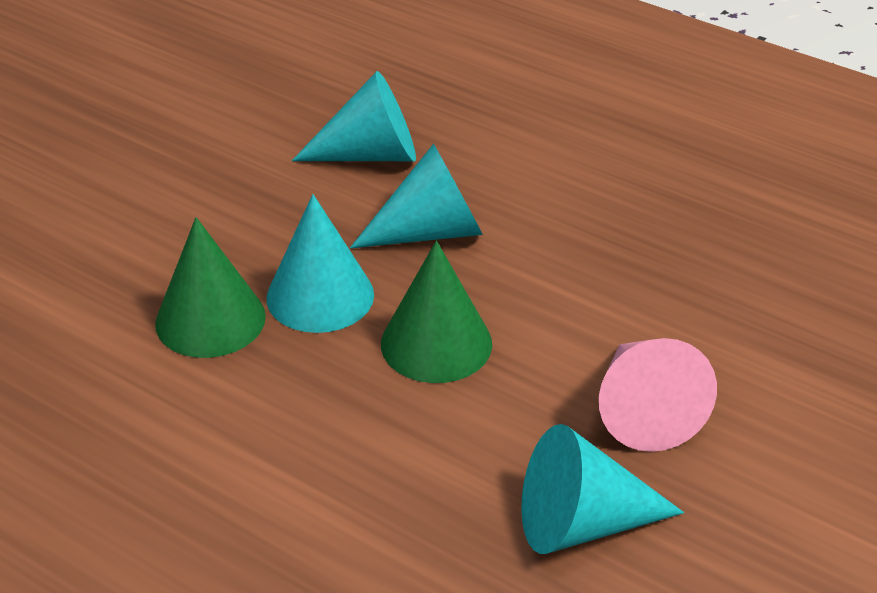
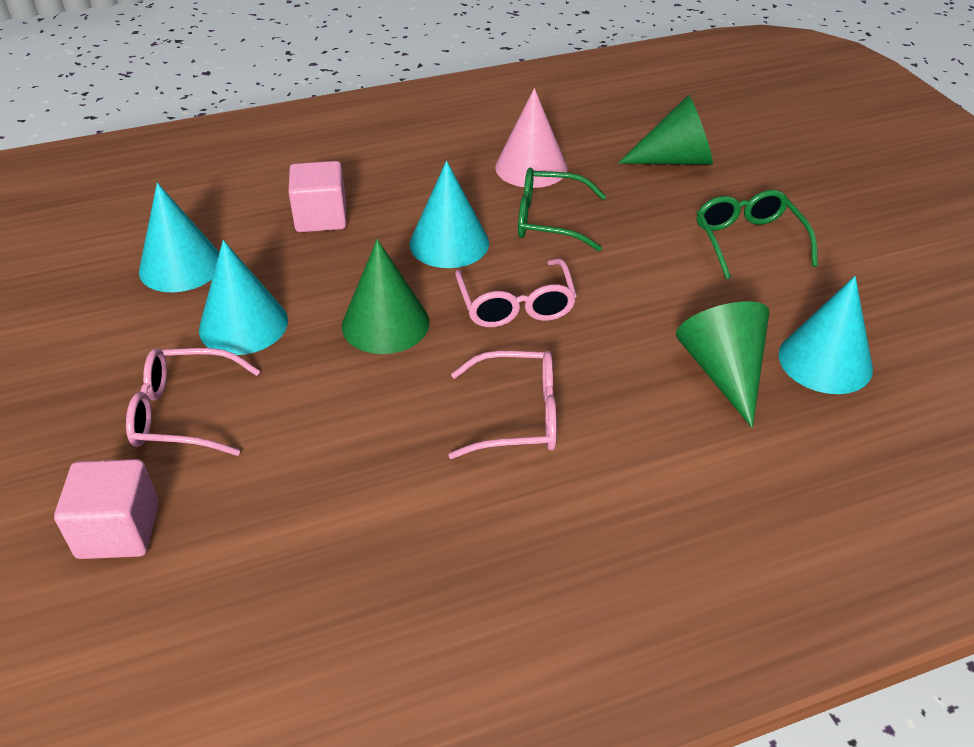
green cone: [155,217,266,358] [381,240,492,383] = 2 -> [342,239,430,354] [618,95,713,165] [676,301,769,428] = 3
green glasses: none = 0 -> [518,168,606,251] [697,190,818,280] = 2
pink cube: none = 0 -> [54,459,159,559] [288,161,347,232] = 2
pink glasses: none = 0 -> [126,348,260,456] [448,351,557,459] [455,259,577,327] = 3

